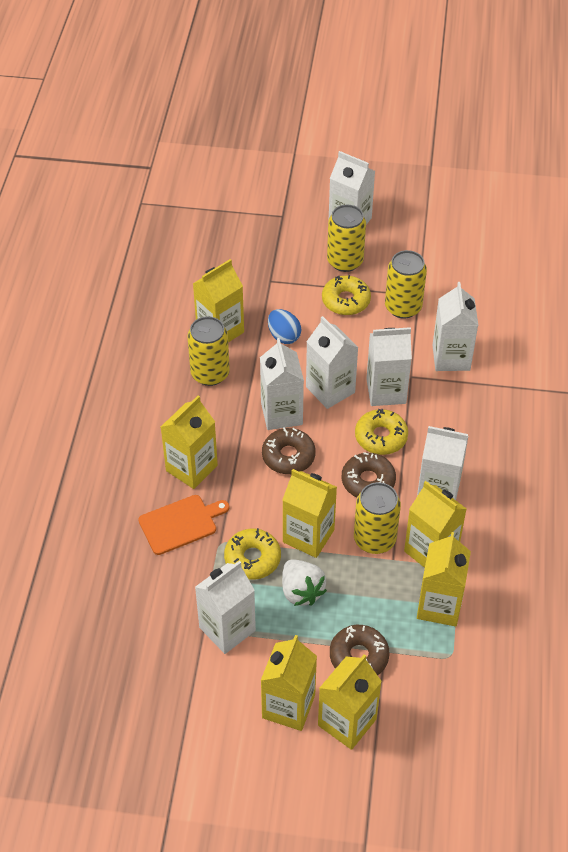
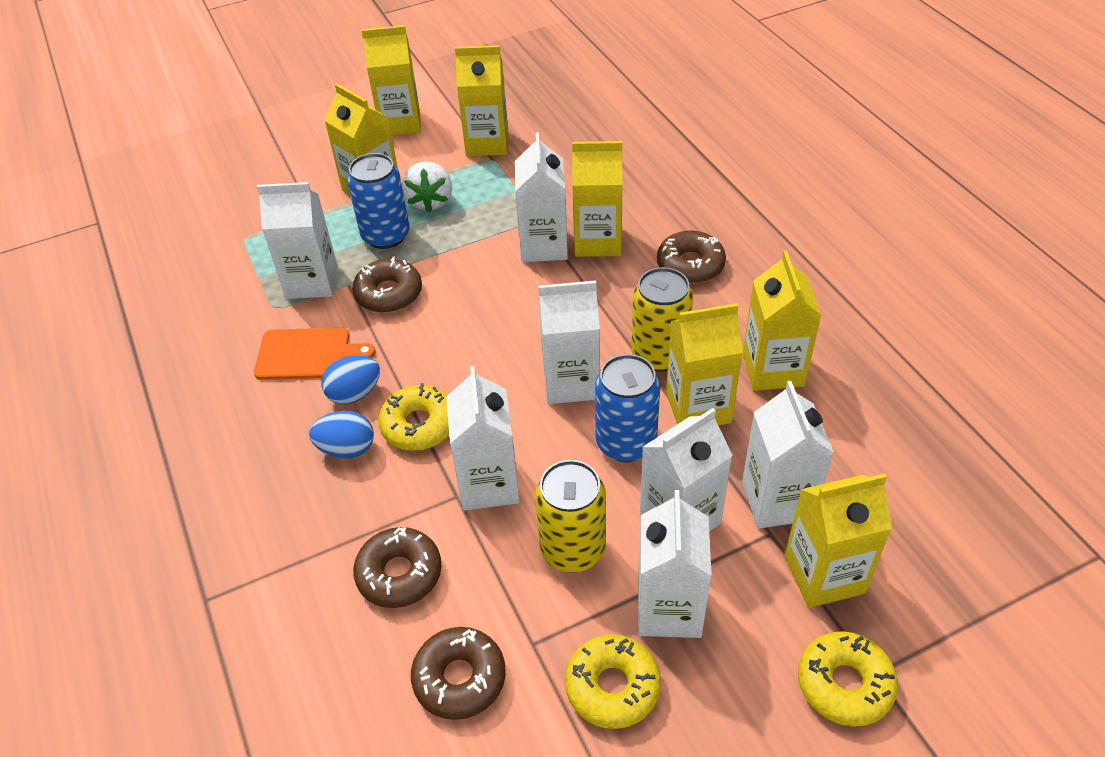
blue can: none = 0 -> [347,153,410,249] [595,354,660,462] = 2
blue egg: [268,309,301,344] = 1 -> [309,411,374,458] [321,355,380,404] = 2
brown donut: [262,427,316,474] [330,625,389,675] [341,452,396,497] = 3 -> [352,257,422,313] [353,527,442,608] [411,627,506,720] [657,231,726,283] = 4
yellow can: [187,316,230,386] [327,204,366,272] [354,482,401,554] [385,250,427,319] = 4 -> [535,460,606,573] [632,267,693,371] = 2

